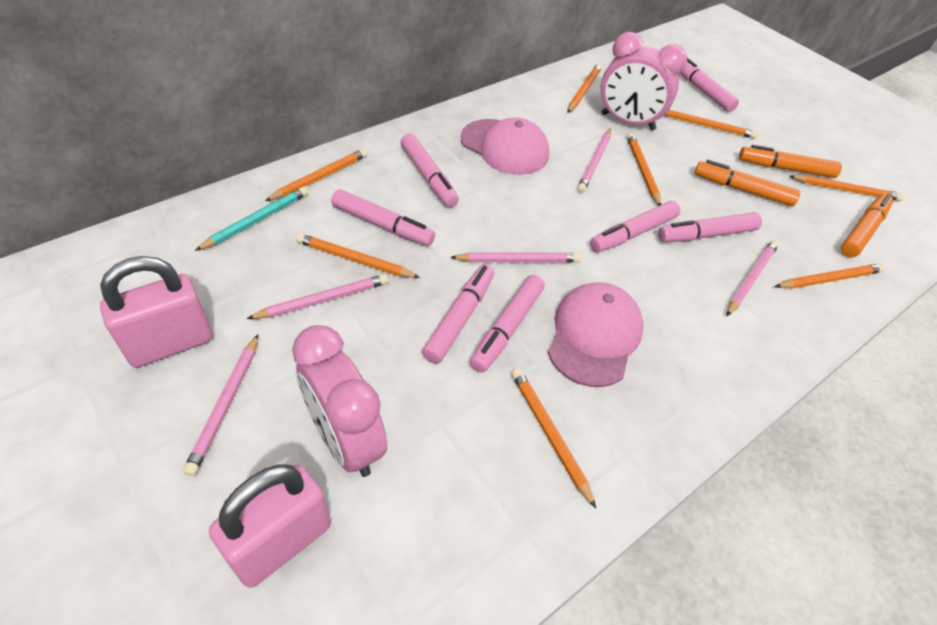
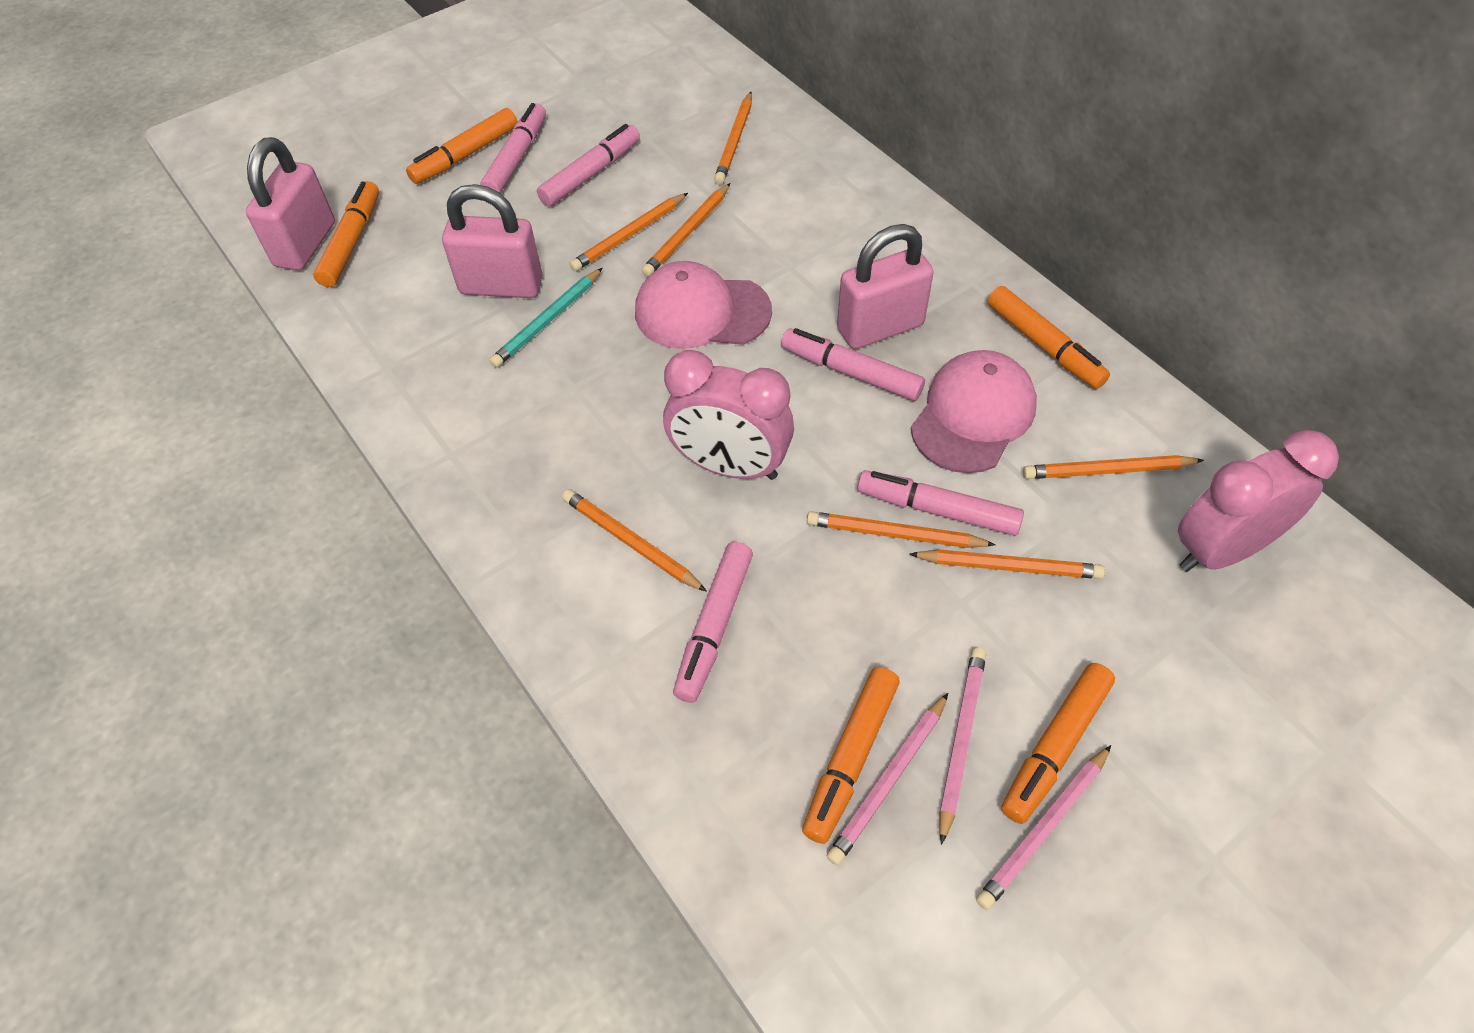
orange marker: [694,160,801,206] [739,145,842,178] [841,194,893,257] = 3 -> [313,181,379,287] [406,108,518,184] [802,667,900,844] [987,286,1110,389] [1001,663,1115,824] = 5
orange pencil: [265,149,367,201] [296,233,420,278] [511,368,596,508] [567,64,602,113] [627,133,661,206] [664,109,758,139] [775,263,885,289] [789,175,904,201] = 8 -> [562,489,707,592] [569,193,688,271] [642,183,730,277] [714,92,752,184] [807,511,996,548] [909,549,1105,579] [1023,455,1204,479] = 7
pink marker: [331,189,435,246] [401,133,459,207] [422,265,494,364] [470,275,545,372] [590,201,680,253] [658,212,762,242] [680,58,739,112] = 7 -> [480,103,546,193] [537,124,640,206] [673,542,753,703] [781,328,925,401] [857,470,1024,536] = 5
pink padlock: [100,256,213,368] [209,464,331,588] = 2 -> [246,137,335,271] [442,184,542,298] [837,224,934,349] = 3
pink pencil: [183,334,258,476] [247,274,388,319] [450,252,581,262] [577,128,611,193] [727,240,779,316] = 5 -> [827,693,948,865] [939,647,986,845] [976,745,1111,910] = 3

